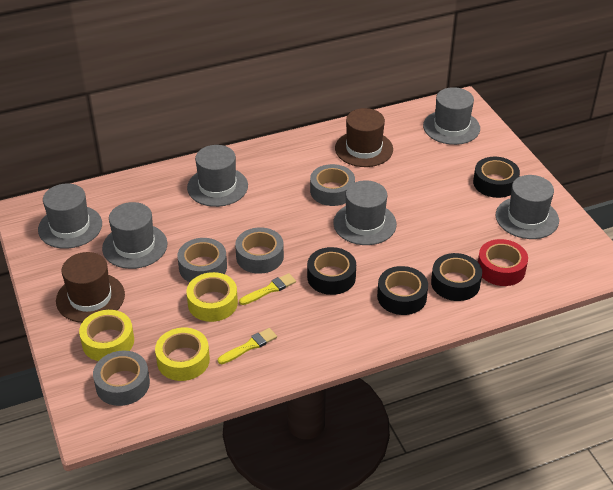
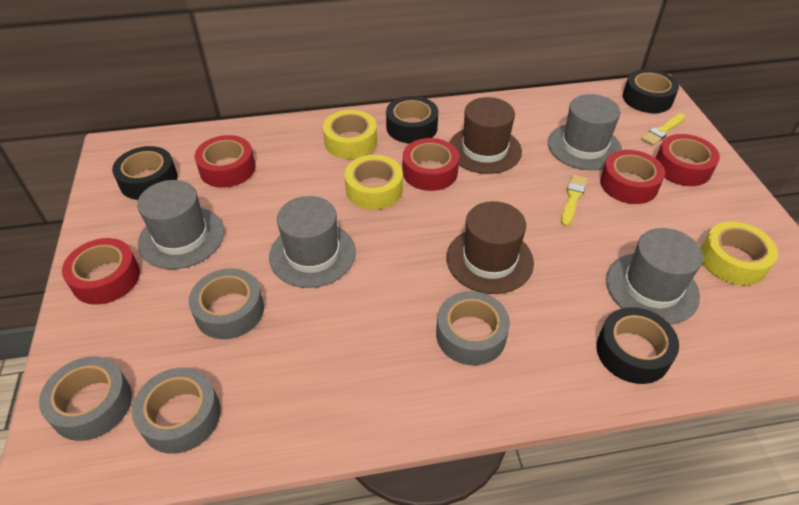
grey hat: [38,183,102,249] [102,202,167,269] [187,145,248,207] [333,180,397,245] [423,87,480,145] [496,175,559,239] = 6 -> [137,180,224,269] [269,196,356,288] [548,94,622,170] [606,228,703,325] = 4
red tape: [478,239,528,286] = 1 -> [62,238,140,305] [195,135,255,188] [403,138,459,191] [600,150,665,204] [656,134,720,186] = 5

